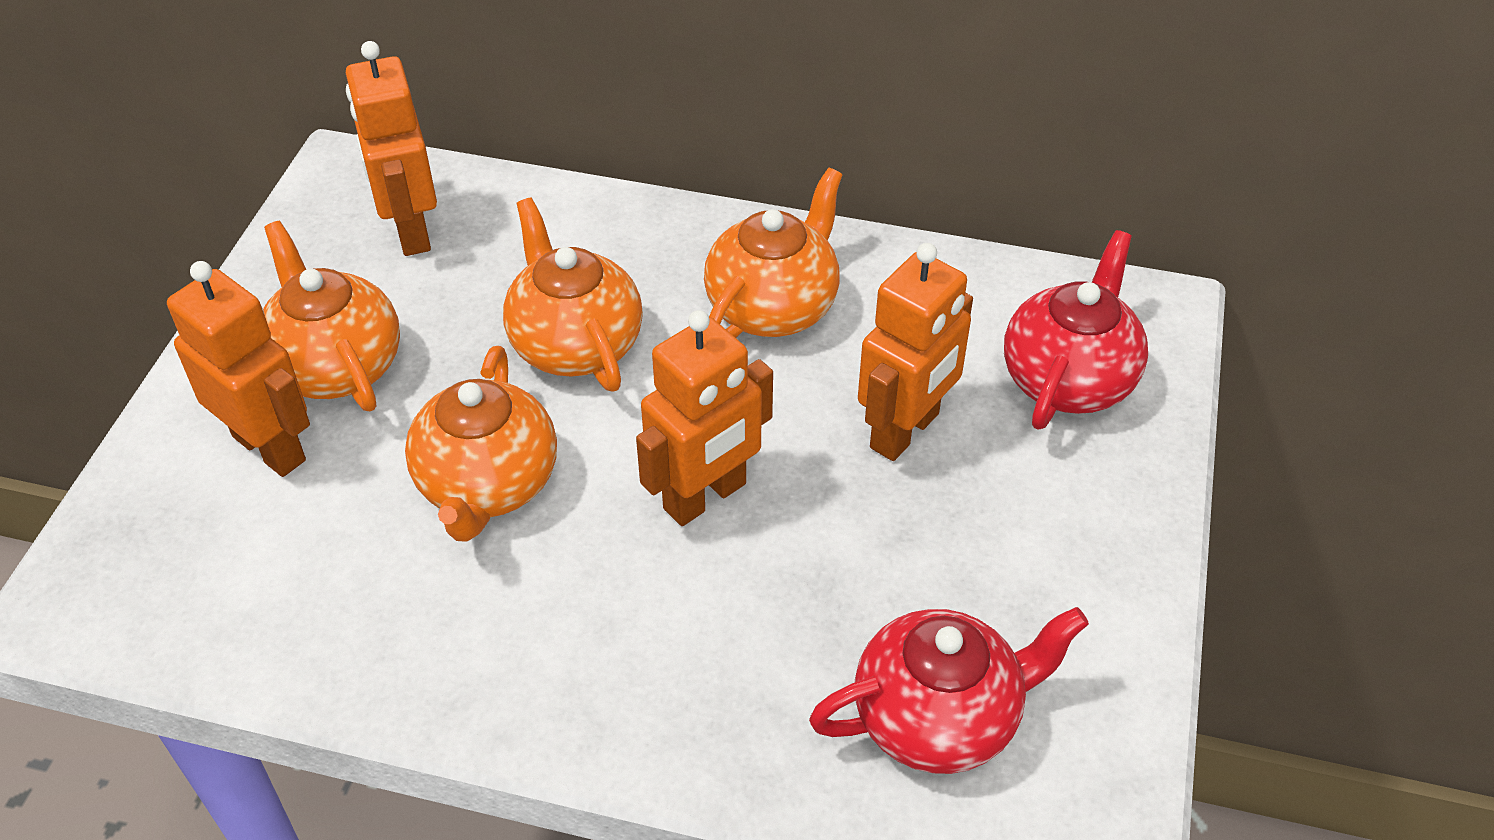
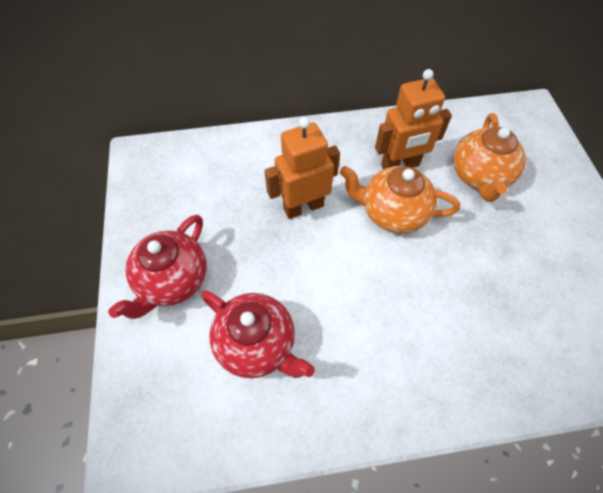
orange robot: [167,261,310,477] [346,41,437,256] [636,310,773,526] [858,243,973,461] = 4 -> [264,117,340,219] [375,69,452,169] = 2
orange teapot: [263,221,400,411] [405,346,557,542] [503,197,643,392] [704,167,843,338] = 4 -> [339,166,460,234] [453,113,526,202] = 2

